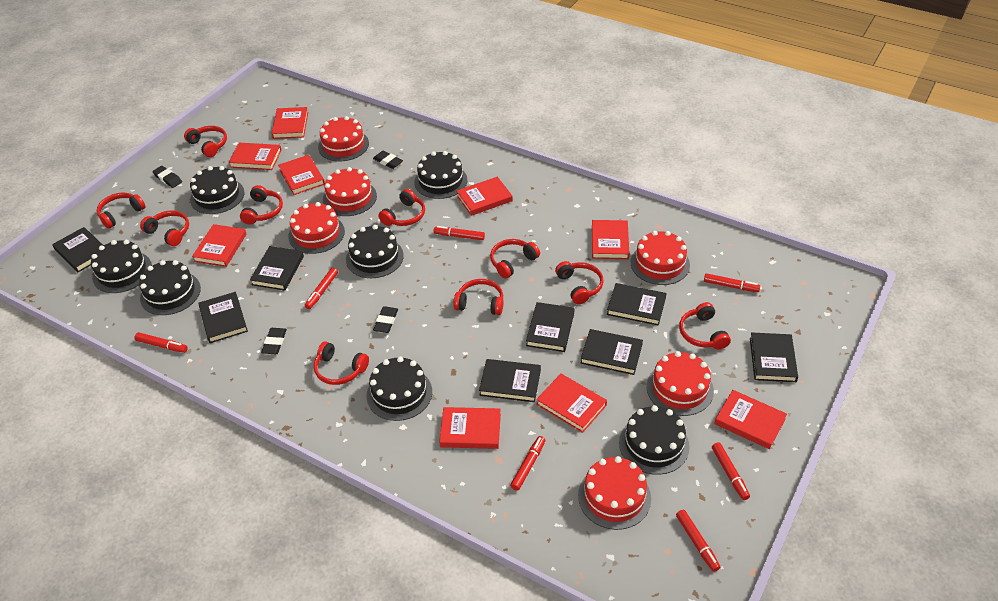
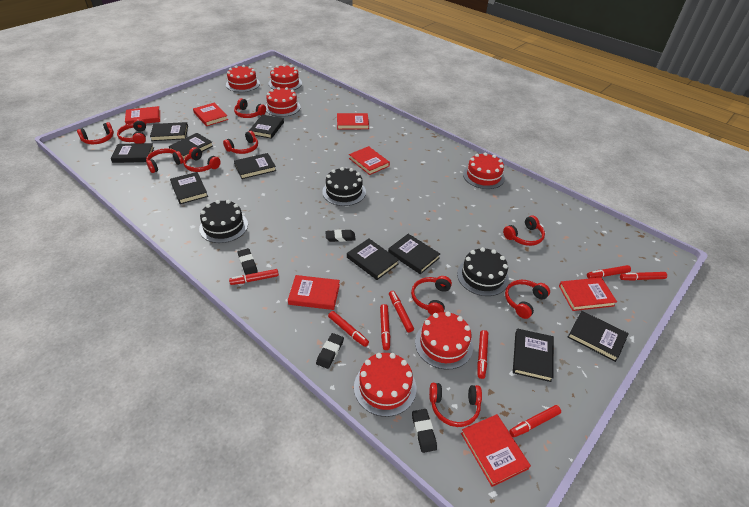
black book: [52,227,104,272] [198,292,248,343] [250,246,304,291] [479,359,541,402] [526,302,574,352] [581,329,643,375] [607,283,667,326] [750,332,798,382] = 8 -> [111,143,154,163] [150,122,188,141] [169,133,213,160] [170,172,208,204] [234,153,276,179] [249,115,284,139] [347,238,399,280] [388,234,440,274] [513,328,554,382] [568,311,629,362] = 10
black cake: [91,240,152,293] [139,260,201,315] [190,166,244,214] [346,225,404,278] [367,356,432,421] [414,151,467,199] [619,405,689,475] = 7 -> [199,200,248,243] [322,167,366,206] [457,247,509,296] = 3
red book: [192,224,247,267] [229,143,282,170] [271,107,308,139] [278,155,325,195] [439,407,501,449] [457,177,513,216] [536,374,607,433] [592,220,629,259] [714,390,787,449] = 9 -> [125,106,160,125] [193,103,228,126] [288,275,340,310] [337,113,369,130] [349,146,390,175] [461,414,531,487] [559,277,617,311] = 7
red marker: [134,332,188,353] [305,268,338,309] [434,226,485,240] [510,436,545,491] [676,510,721,572] [704,273,760,292] [712,442,750,500] = 7 -> [229,269,279,285] [328,311,369,347] [380,304,390,350] [389,291,414,333] [477,330,488,379] [509,405,561,437] [587,265,631,279] [620,272,667,281] = 8

